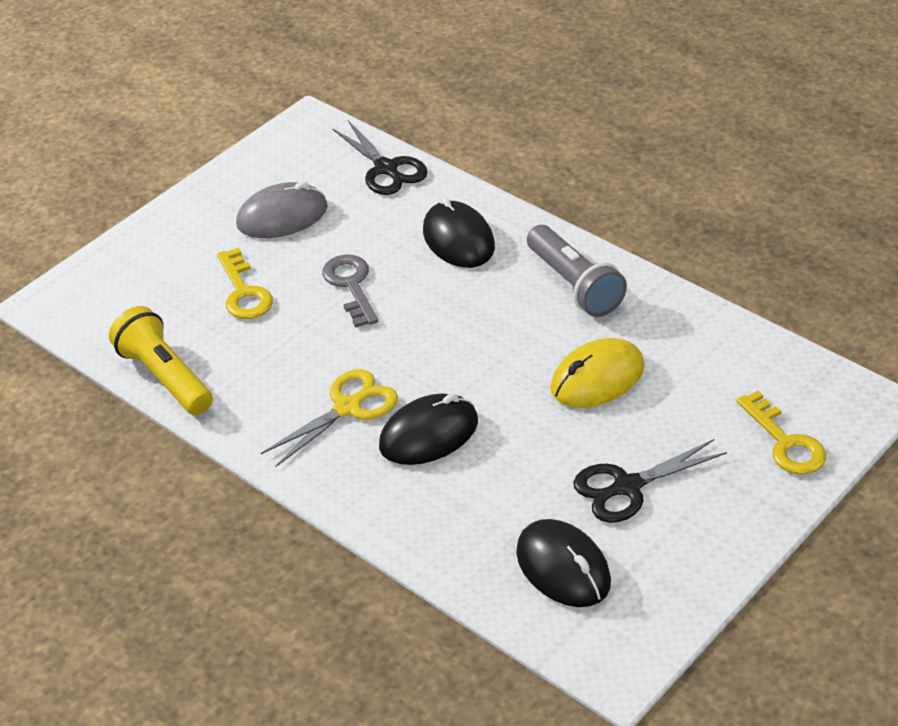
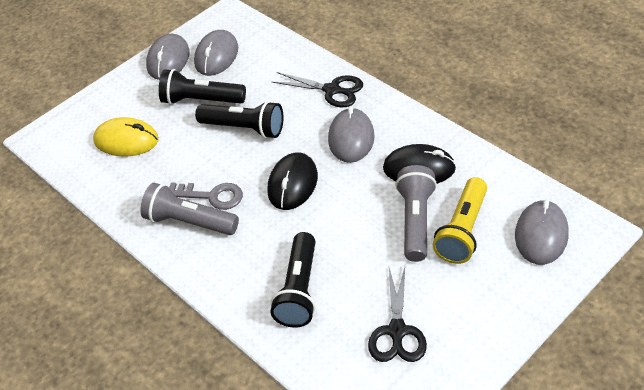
black flashlight: none = 0 -> [159,69,246,105] [195,101,284,139] [271,232,315,328] = 3
black mouse: [379,393,478,465] [423,197,495,268] [516,519,611,607] = 3 -> [267,152,318,210] [383,144,456,184] = 2
grey flashlight: [527,225,627,317] = 1 -> [140,183,239,235] [395,165,437,262] = 2
grey mouse: [236,182,328,238] = 1 -> [146,34,190,80] [194,30,238,76] [328,106,375,163] [515,200,569,265] = 4
yellow key: [217,248,273,319] [736,391,826,475] = 2 -> none = 0
yellow scissors: [261,369,398,467] = 1 -> none = 0

